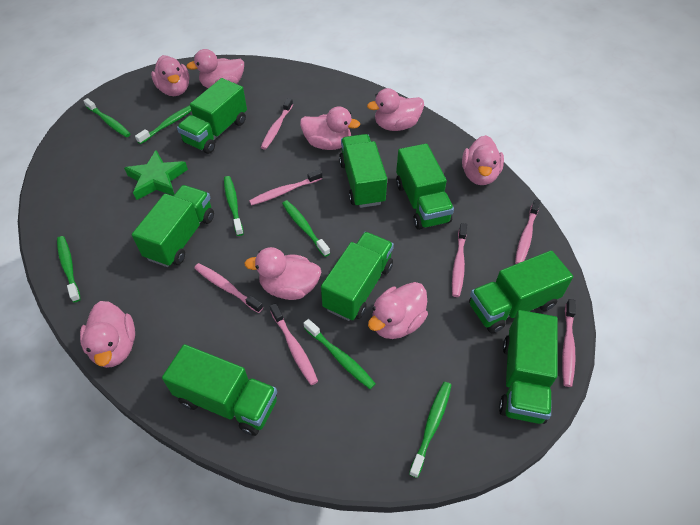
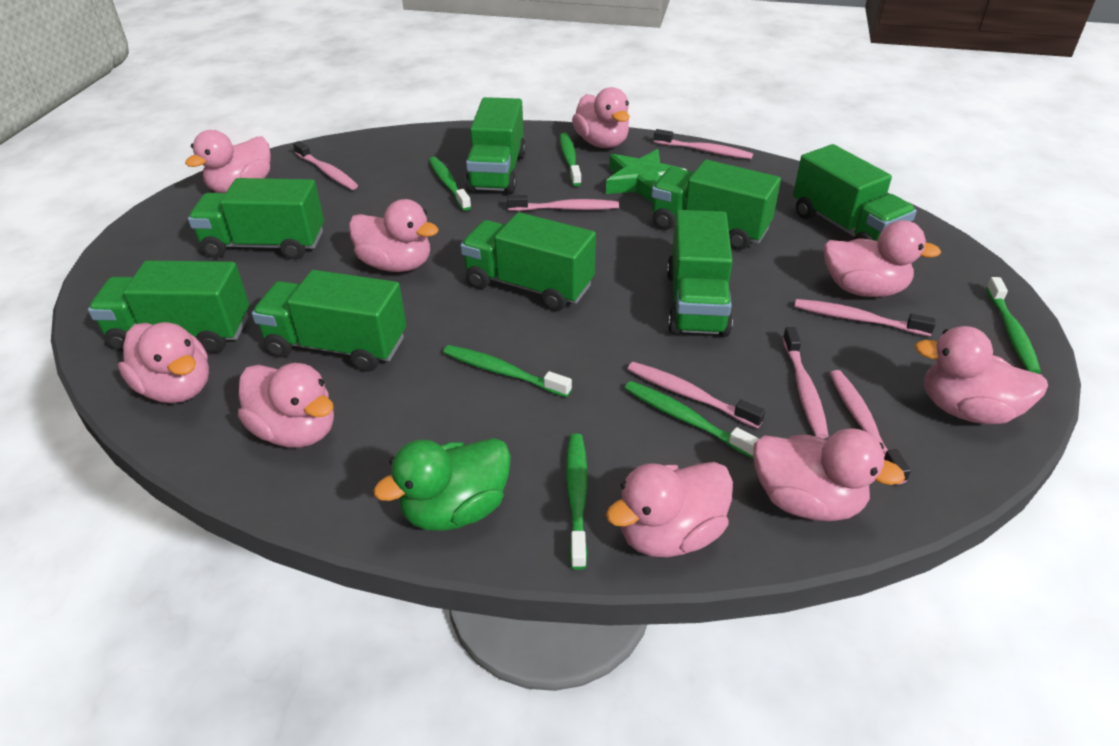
green duck: none = 0 -> [373,438,511,531] = 1
green toothbrush: [57,236,81,302] [83,98,131,137] [135,105,191,144] [224,176,244,236] [282,200,330,257] [304,319,376,389] [409,382,451,478] = 7 -> [429,157,471,211] [443,345,572,397] [560,133,582,186] [566,433,588,570] [624,381,759,458] [986,277,1041,374] = 6
pink duck: [80,301,135,368] [151,55,190,96] [186,49,244,88] [244,247,322,300] [300,106,360,150] [367,88,424,131] [368,282,428,339] [462,135,504,185] = 8 -> [118,322,209,403] [185,130,270,193] [238,363,334,448] [349,199,439,272] [572,87,630,148] [606,462,733,557] [753,429,905,521] [824,220,941,297] [914,326,1048,424] = 9

